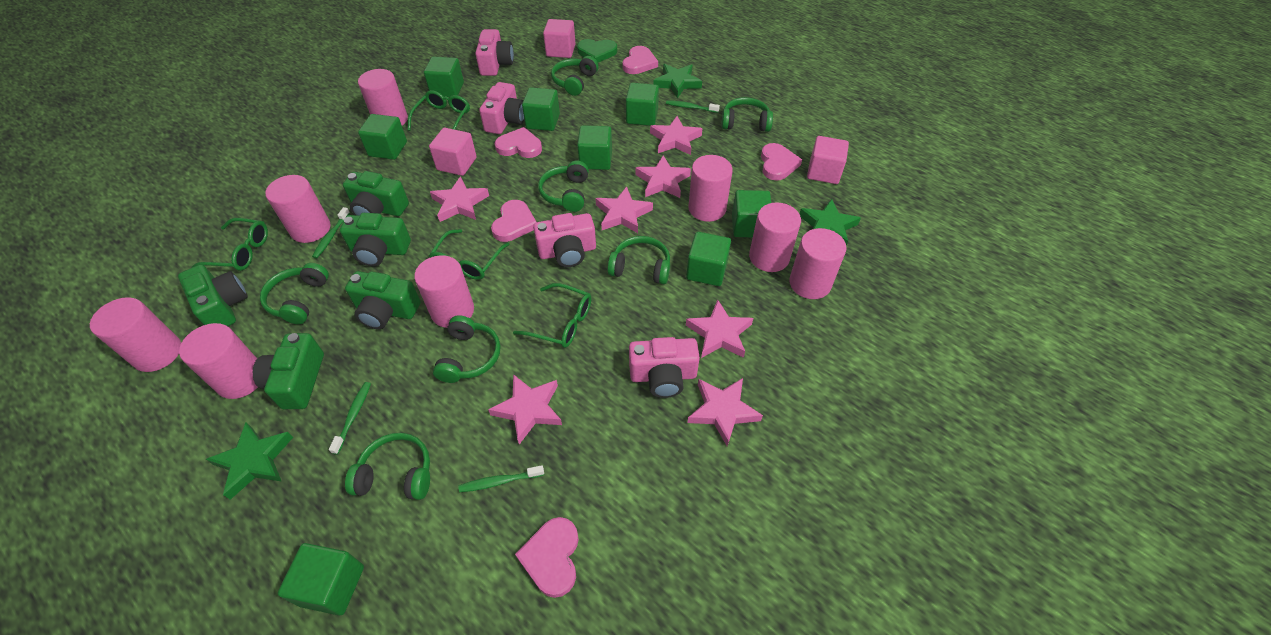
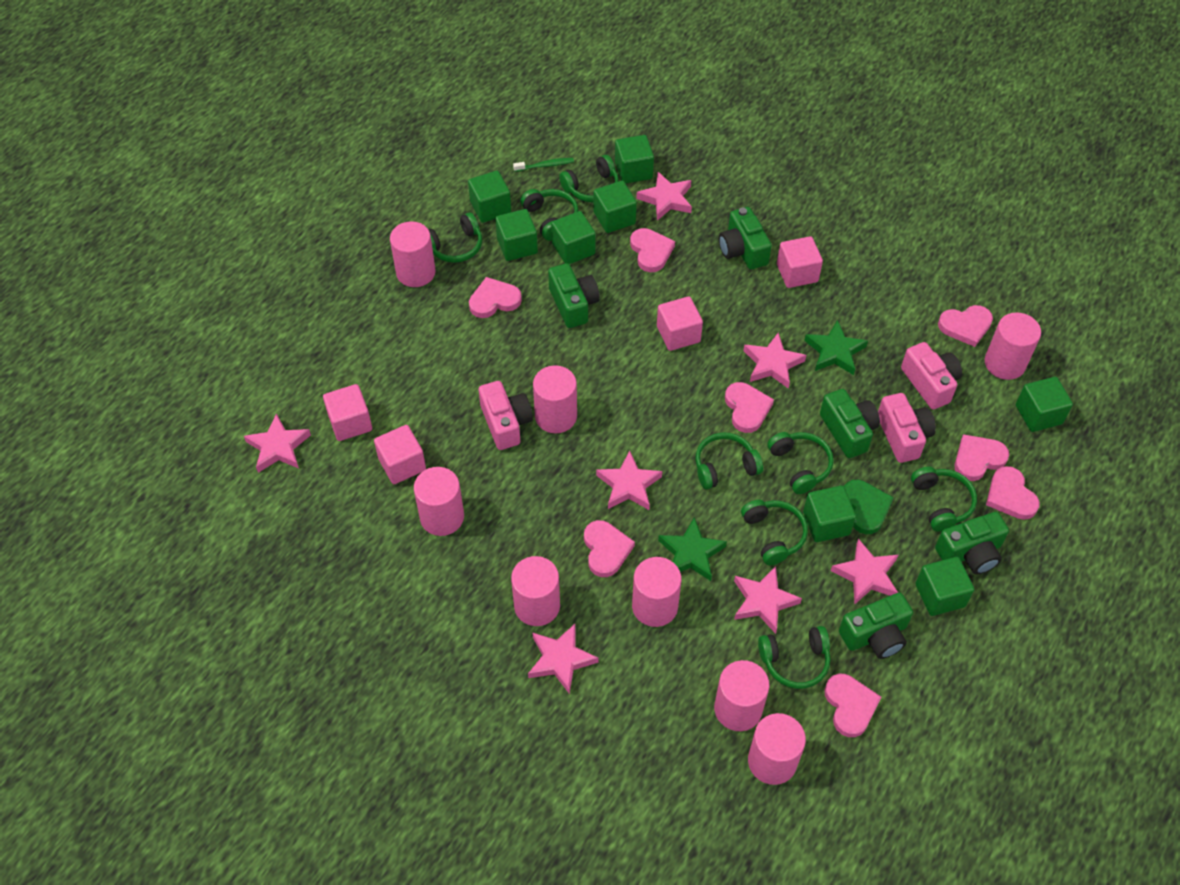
green glasses: [192,218,268,271] [408,90,470,131] [429,229,510,280] [513,283,591,348] = 4 -> none = 0
green headphones: [260,263,329,324] [345,433,430,500] [433,316,501,383] [538,160,589,212] [551,56,599,96] [608,236,670,284] [721,97,773,132] = 7 -> [428,212,482,263] [520,189,578,241] [559,155,619,203] [695,432,763,489] [741,500,808,565] [758,626,831,689] [767,432,834,494] [911,467,977,532] = 8
green star: [206,422,293,500] [653,64,702,98] [799,199,861,246] = 3 -> [658,517,727,581] [804,320,868,375] = 2
green toothbrush: [312,207,350,259] [329,382,371,454] [458,465,544,492] [666,100,720,113] = 4 -> [513,158,574,172] = 1
pink camera: [475,29,514,76] [479,82,524,134] [533,213,596,267] [629,337,700,398] = 4 -> [479,381,533,450] [878,393,936,463] [901,342,962,410] = 3
pink cube: [429,128,477,176] [543,19,576,58] [807,136,849,184] = 3 -> [323,384,372,441] [374,425,426,484] [657,296,703,351] [777,236,823,288] = 4
pink heart: [491,200,536,242] [495,127,542,158] [515,517,579,598] [622,46,658,74] [761,143,802,181] = 5 -> [469,277,522,318] [584,520,635,577] [630,228,675,272] [725,382,774,433] [824,674,881,737] [938,305,993,347] [955,434,1009,481] [986,466,1040,520] = 8

